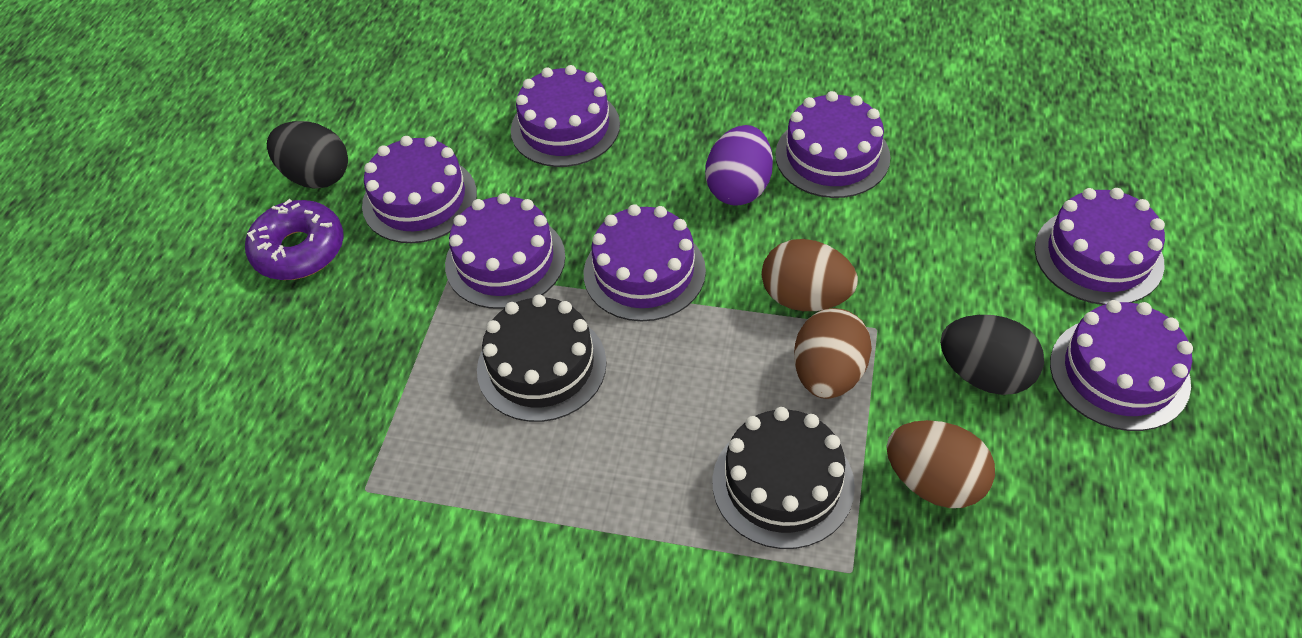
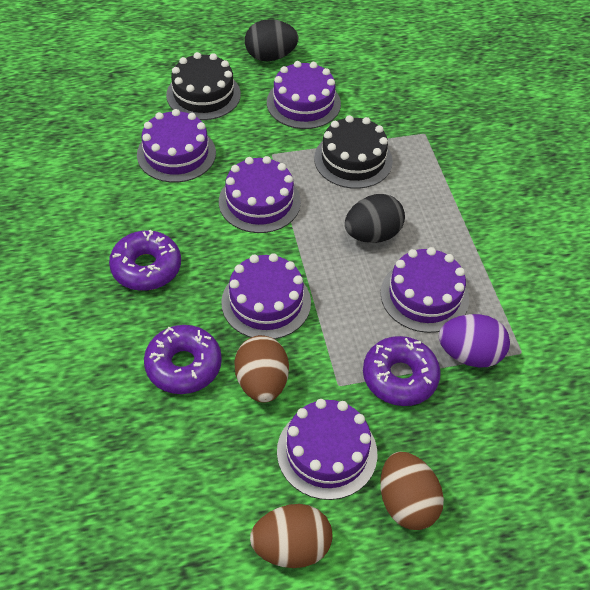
purple cake: [362,136,477,243] [445,193,566,309] [511,65,620,167] [584,204,706,321] [775,91,890,198] [1035,188,1165,305] [1050,300,1193,431] = 7 -> [137,109,216,183] [219,156,301,233] [221,253,311,339] [267,61,341,129] [277,399,377,500] [380,247,469,333] = 6
purple donut: [245,199,344,280] = 1 -> [109,230,181,291] [144,325,222,394] [363,336,441,406] = 3

